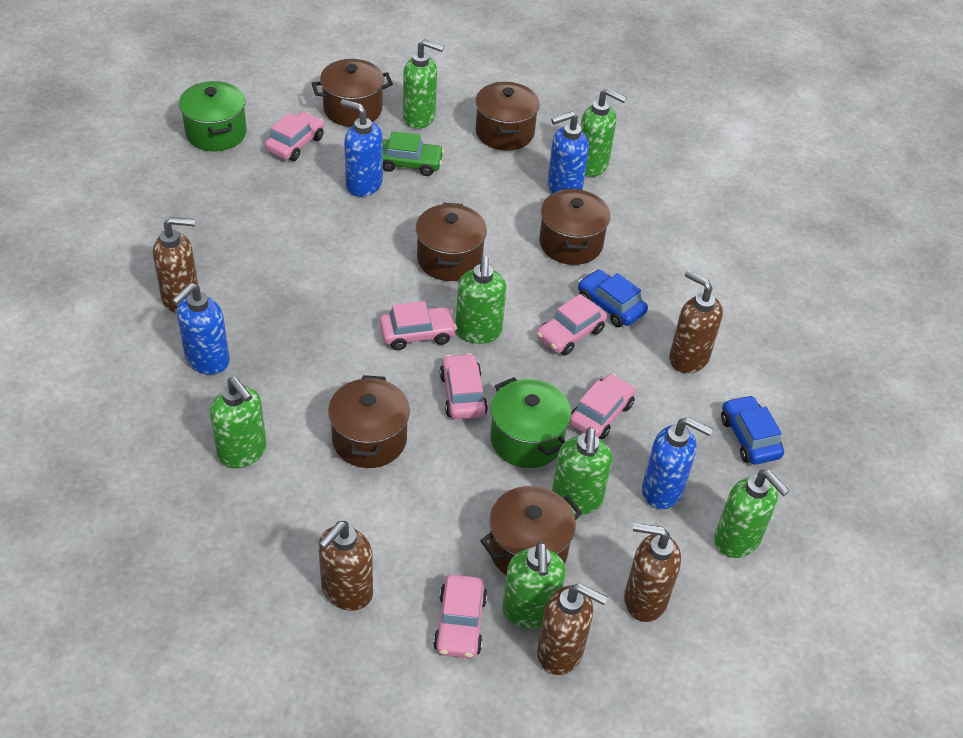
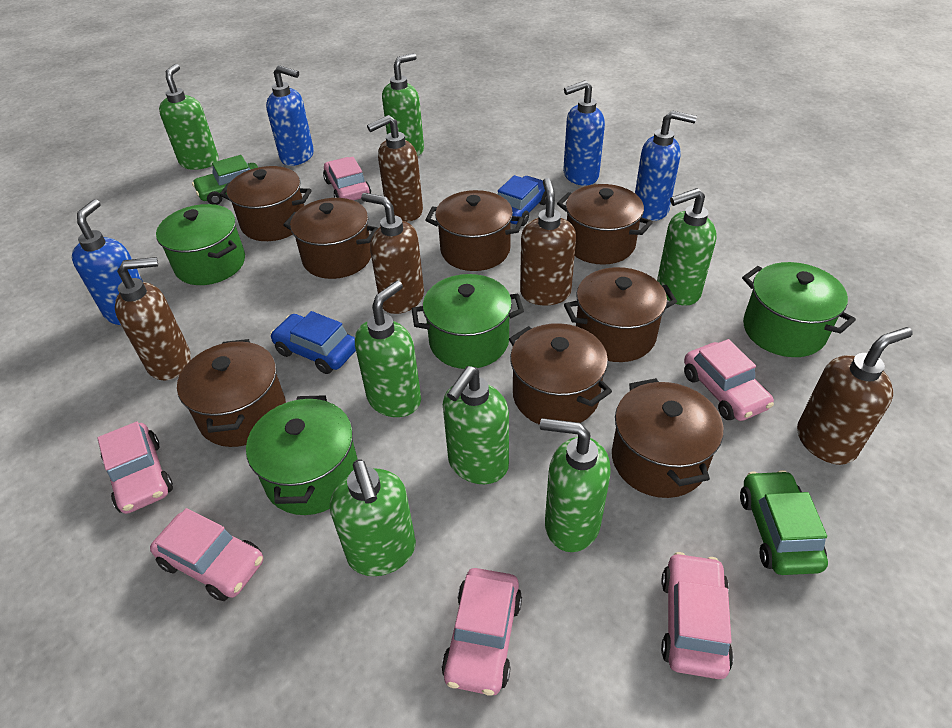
brown pot: [312,59,393,127] [328,375,410,468] [416,203,487,281] [476,82,540,151] [480,486,582,575] [539,188,610,265] = 6 -> [177,339,286,447] [219,166,312,241] [283,198,378,279] [425,190,523,271] [509,323,612,425] [557,184,653,265] [564,267,677,362] [612,378,724,498] = 8
green car: [383,131,444,176] = 1 -> [192,155,258,205] [740,470,828,575] = 2
green pot: [179,81,247,151] [490,377,571,468] = 2 -> [156,204,245,285] [246,395,358,515] [412,274,524,369] [742,262,856,357] = 4

